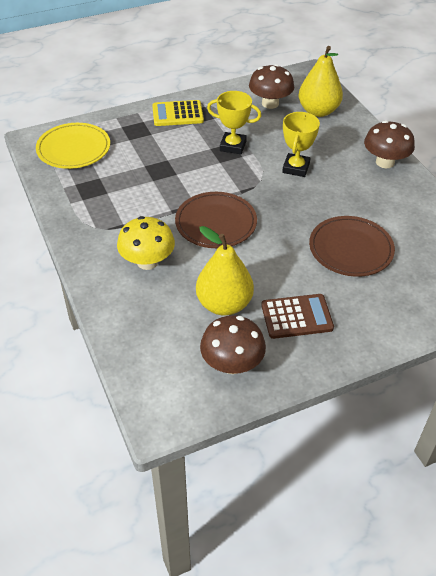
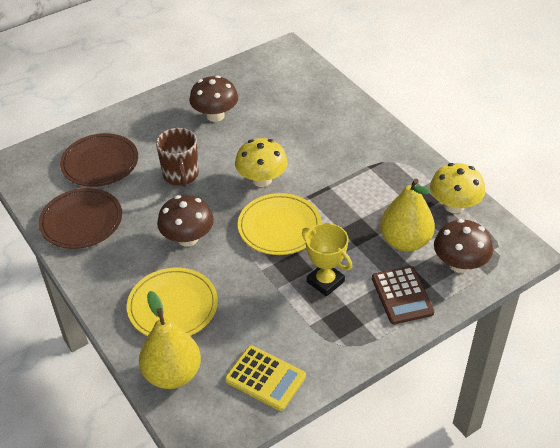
brown mug: none = 0 -> [156,128,199,187] = 1
yellow mushroom: [117,216,175,270] = 1 -> [235,138,288,187] [430,163,485,213] = 2
yellow plate: [36,123,110,169] = 1 -> [127,268,218,336] [238,193,322,255] = 2
yellow trophy: [207,91,261,154] [282,112,320,177] = 2 -> [302,223,352,297] = 1

